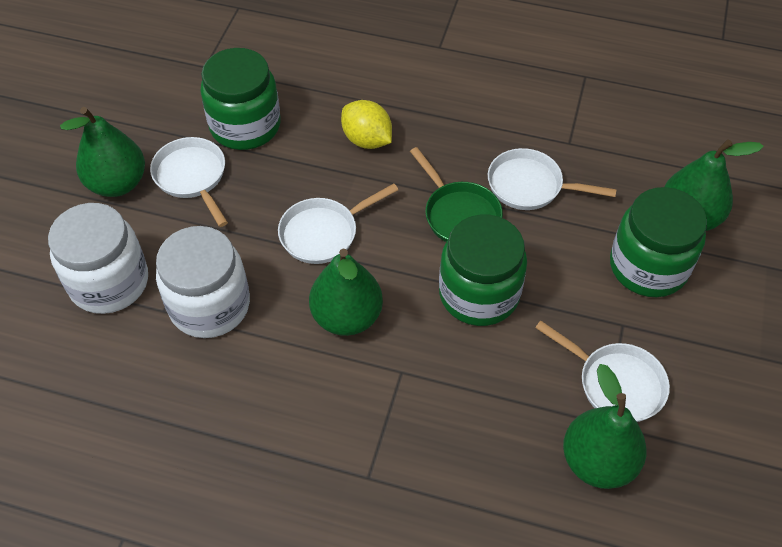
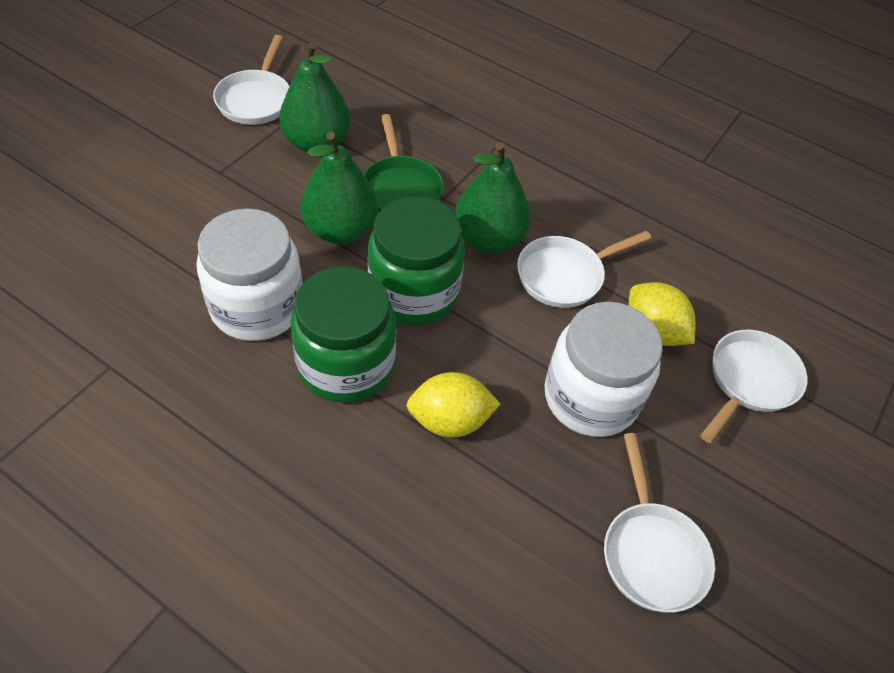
green jar: [200,48,281,150] [439,215,527,326] [610,187,707,297] = 3 -> [290,266,396,403] [367,196,465,325] = 2
green pear: [60,107,145,197] [309,249,383,336] [563,364,647,489] [664,139,764,231] = 4 -> [279,42,351,153] [300,132,378,244] [455,142,531,253] = 3
yellow lemon: [341,100,392,149] = 1 -> [406,372,500,438] [629,282,695,346] = 2

